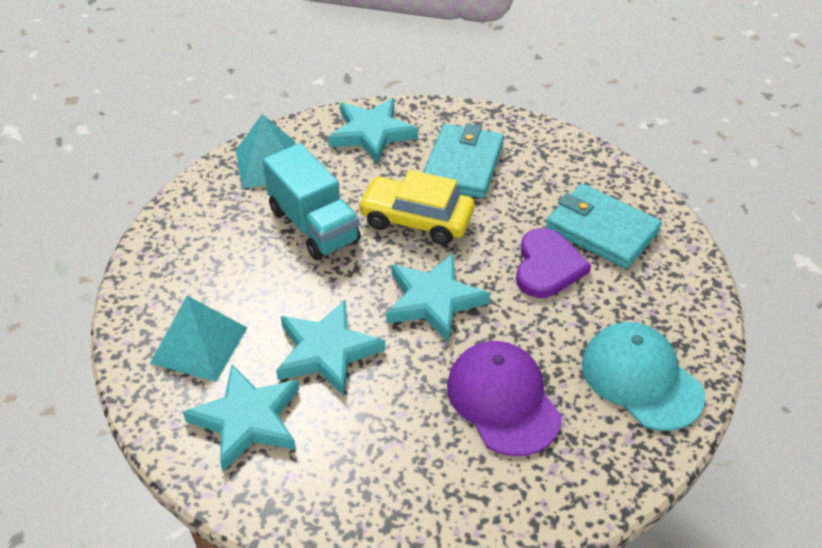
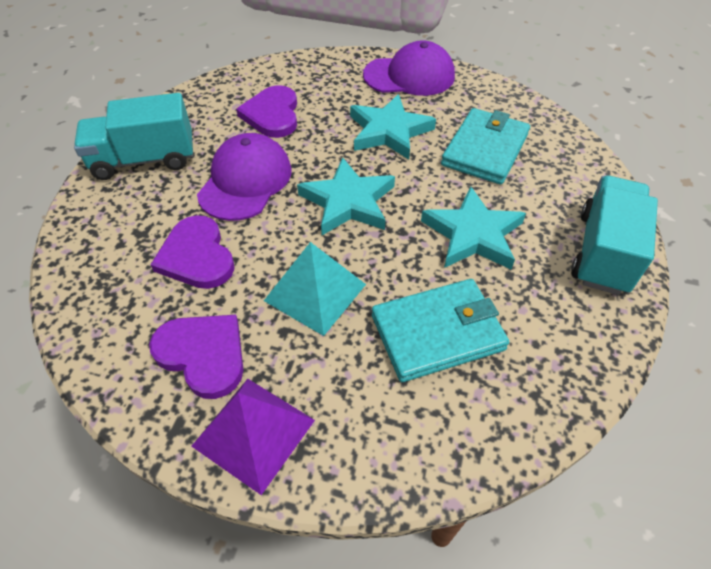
purple cap: [447,341,562,456] = 1 -> [197,133,291,221] [363,40,455,96] = 2
purple heart: [516,228,591,298] = 1 -> [149,315,243,399] [150,215,235,289] [236,85,297,138] = 3
purple pyramid: none = 0 -> [192,379,315,495] = 1
turquoise cap: [582,322,705,431] = 1 -> none = 0
turquoise pyramid: [150,296,247,382] [236,114,296,189] = 2 -> [264,242,366,336] = 1
turquoise star: [183,364,299,471] [276,300,385,396] [328,98,418,164] [386,254,490,342] = 4 -> [297,157,395,235] [350,94,436,159] [421,186,526,270] = 3
turquoise truck: [262,143,361,260] = 1 -> [74,93,193,180] [571,176,658,295] = 2
yellow car: [358,170,474,245] = 1 -> none = 0

